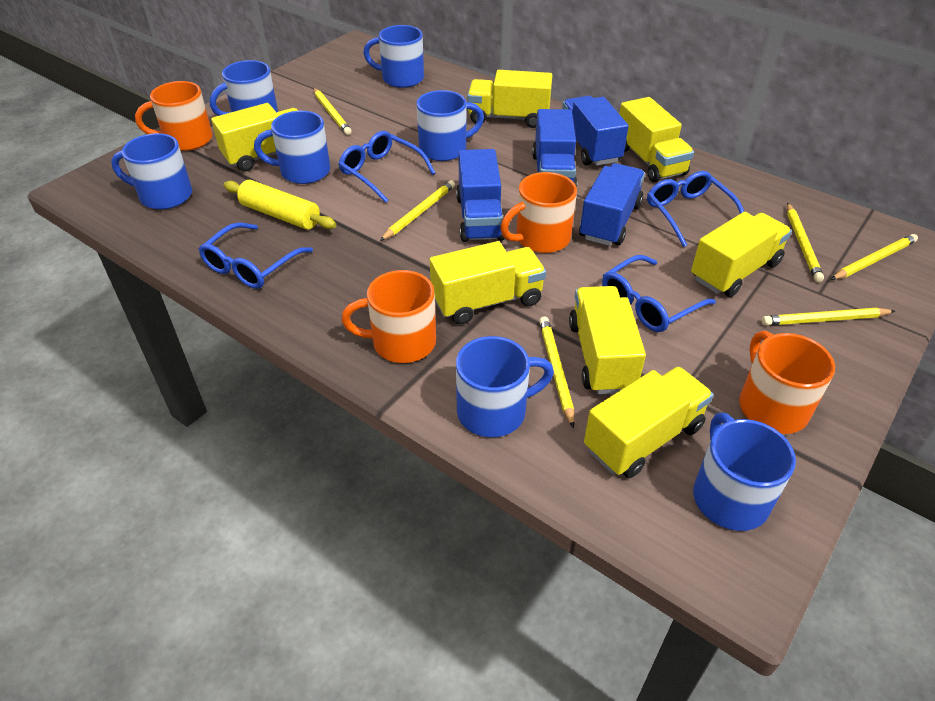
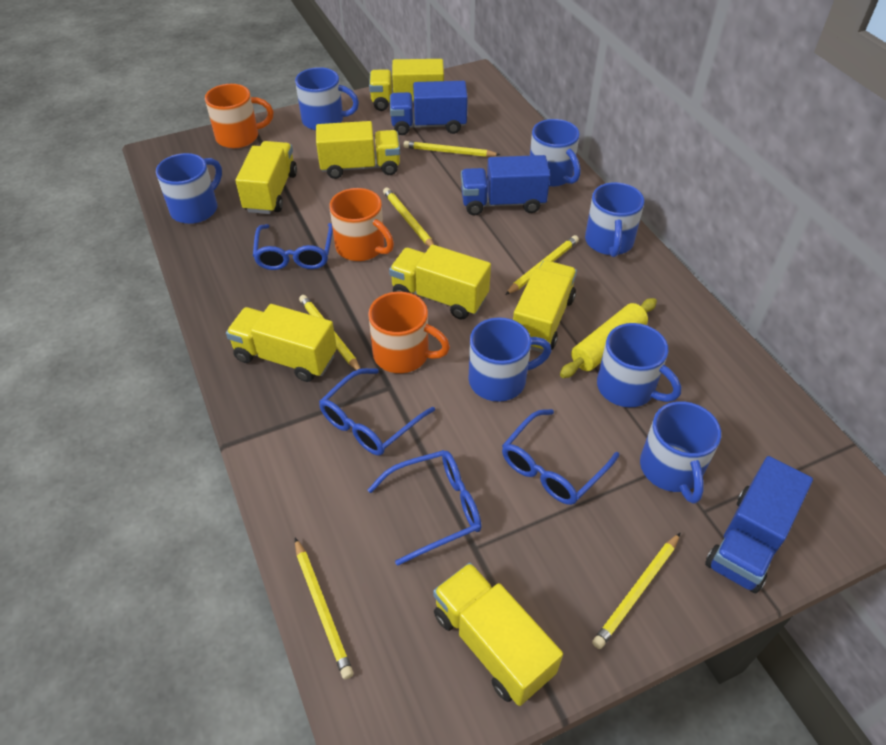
blue truck: [456,149,505,242] [532,109,577,187] [562,96,629,166] [579,163,645,246] = 4 -> [390,81,468,135] [461,155,550,215] [705,456,813,593] = 3
orange mug: [135,81,213,151] [341,270,436,363] [500,172,577,253] [739,331,835,434] = 4 -> [205,84,273,148] [330,188,394,261] [368,292,450,373] = 3

